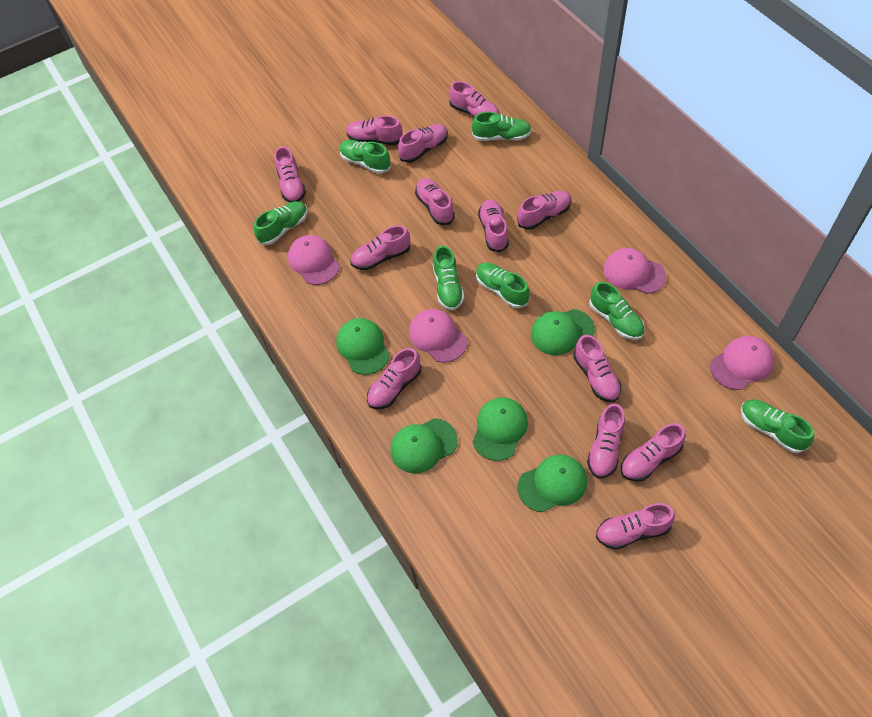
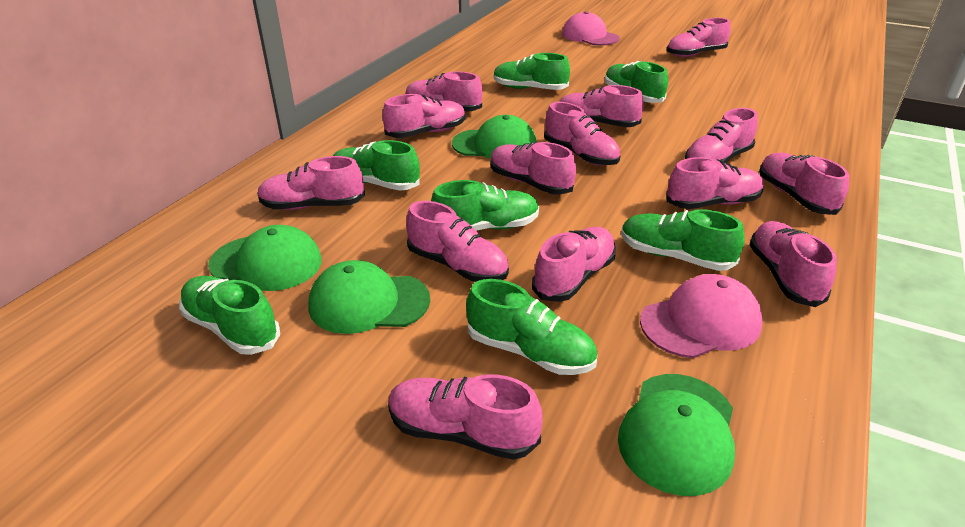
green cap: [336,318,390,375] [391,418,458,474] [473,397,528,461] [517,455,587,512] [531,309,595,355] = 5 -> [208,225,322,291] [308,260,430,334] [452,115,537,159] [618,374,735,496] = 4
pink cap: [288,235,340,285] [409,309,467,363] [604,248,666,294] [710,336,775,390] = 4 -> [562,11,619,45] [640,274,763,358] = 2
pink shoe: [274,146,306,202] [346,116,403,145] [350,225,410,270] [367,348,422,409] [398,124,448,163] [415,178,455,225] [449,81,499,117] [478,200,509,252] [517,191,571,230] [573,335,621,402] [587,404,625,478] [596,503,675,550] [621,423,686,481] = 13 -> [257,156,365,210] [382,94,466,138] [388,374,542,460] [406,71,483,112] [406,201,509,282] [491,142,576,195] [532,227,616,302] [544,102,620,165] [559,85,644,127] [666,157,764,209] [667,18,731,57] [685,108,758,162] [749,221,837,307] [759,153,849,215] = 14

